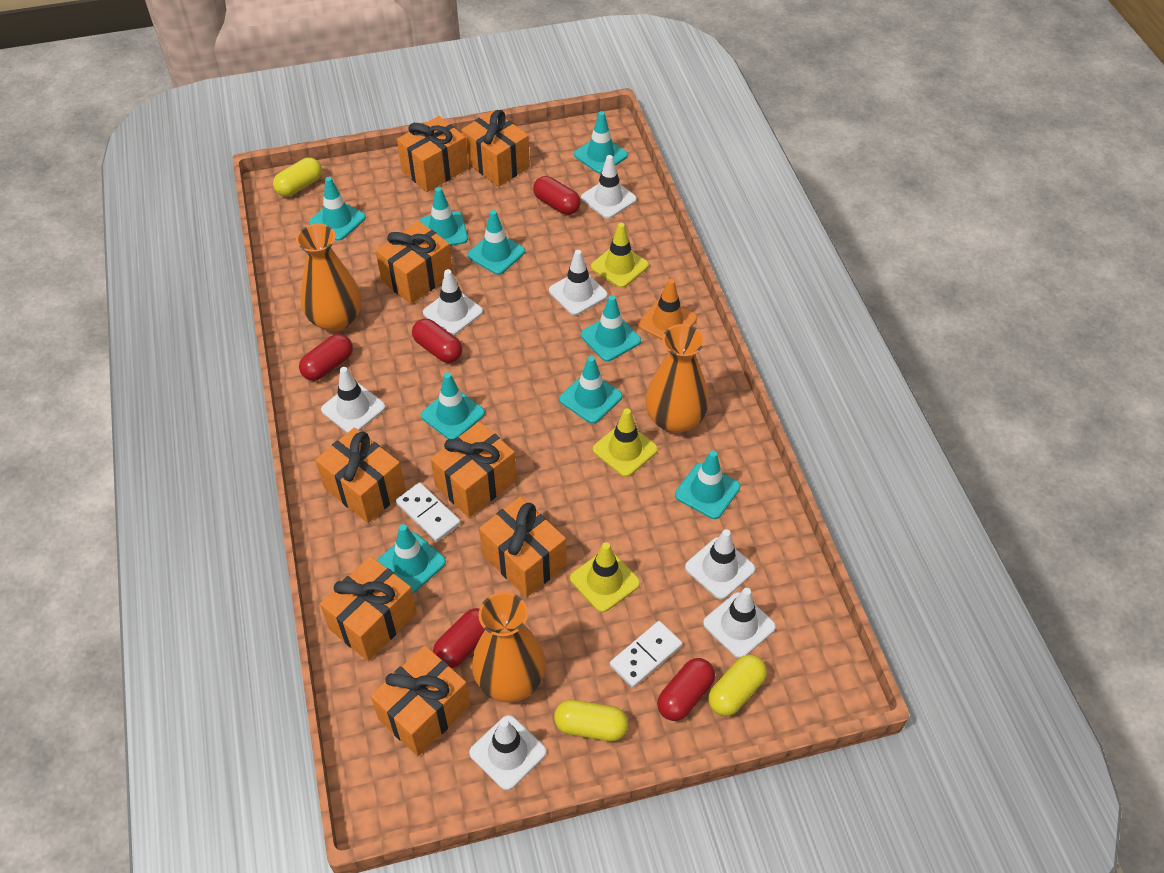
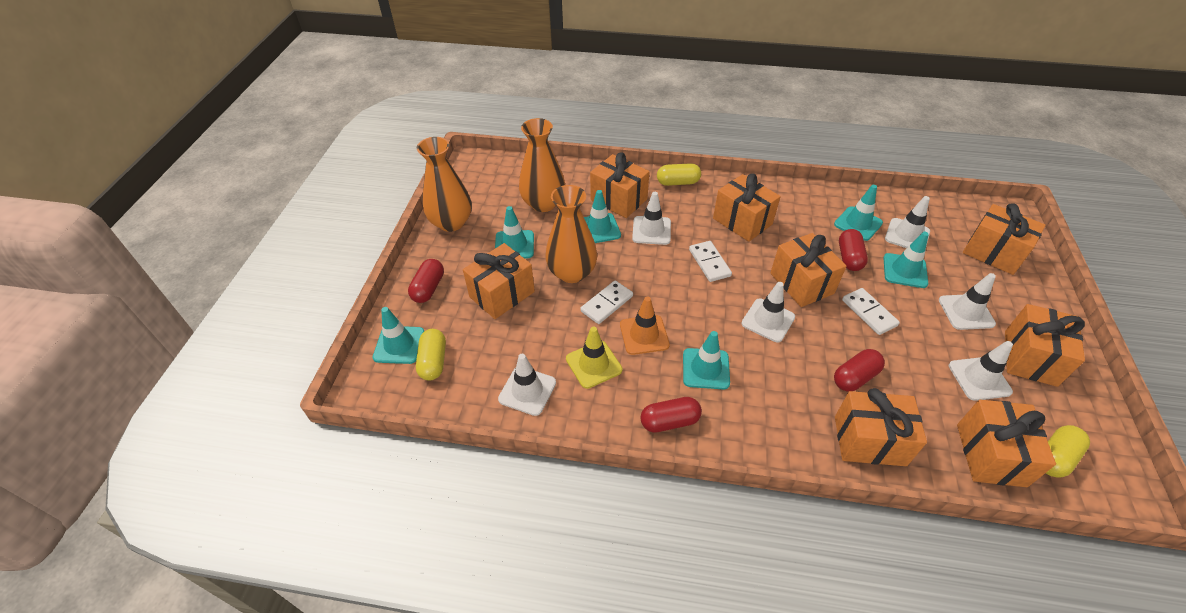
red capsule: [299,334,353,381] [412,319,462,363] [433,608,485,668] [533,176,581,215] [657,658,715,721] = 5 -> [408,259,444,303] [640,397,702,433] [834,349,885,392] [839,229,868,271] = 4
turquoise traffic cone: [309,177,366,241] [377,524,446,594] [420,187,468,246] [421,373,485,439] [468,210,525,275] [559,356,622,424] [574,111,628,174] [581,295,641,362] [675,451,740,519] = 9 -> [373,307,424,364] [495,206,534,259] [584,190,621,243] [683,331,730,390] [834,185,883,241] [884,232,929,288] = 6
white domino: [396,482,461,542] [610,621,682,688] = 2 -> [580,280,633,324] [689,241,732,282] [842,288,900,335] = 3
white traffic cone: [321,367,385,433] [423,269,483,335] [469,715,546,790] [549,250,608,315] [581,155,637,219] [685,529,755,599] [703,588,776,658] = 7 -> [498,354,556,416] [632,192,671,245] [741,282,795,342] [885,196,930,248] [939,273,996,330] [949,341,1013,401] = 6
yellow traffic cone: [570,542,640,612] [591,223,649,288] [593,408,658,477] = 3 -> [566,327,623,389] = 1

